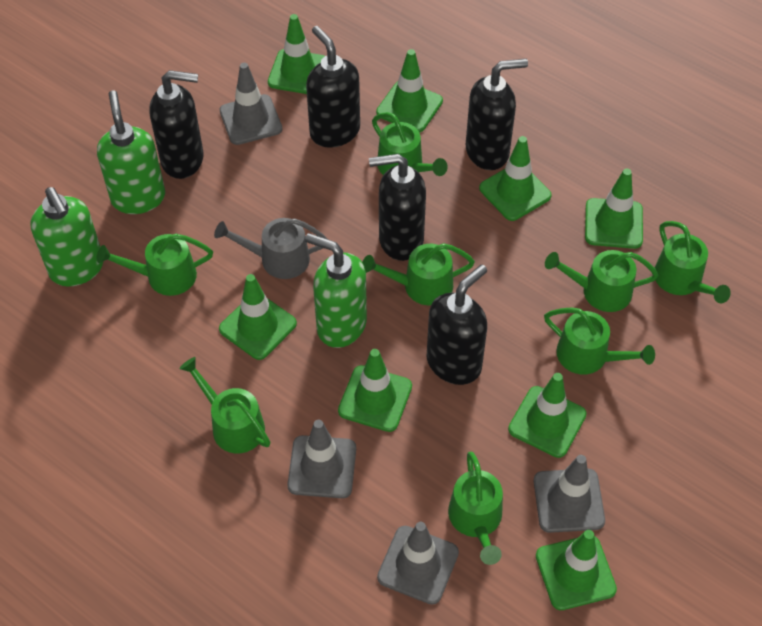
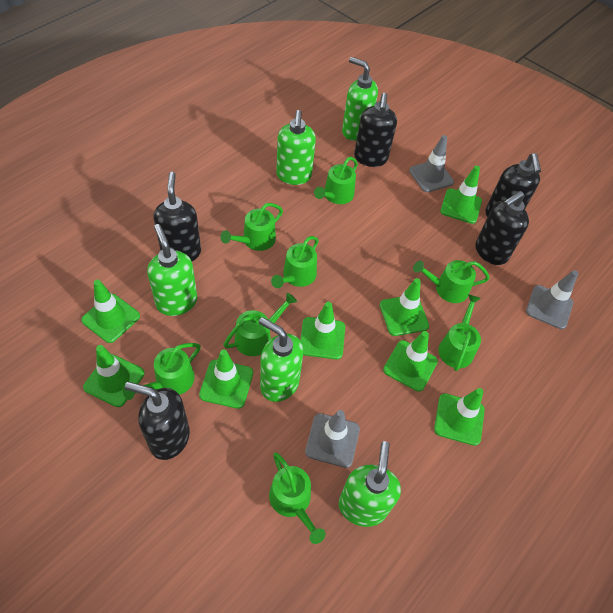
green soap dispenser: [31,187,104,287] [97,90,165,214] [305,233,367,348] = 3 -> [147,224,197,316] [259,317,303,402] [276,110,316,185] [339,441,401,527] [342,57,378,141] = 5
grey traffic cone: [220,63,282,145] [287,420,356,498] [377,522,459,605] [534,455,605,533] = 4 -> [305,410,360,468] [409,135,454,192] [526,270,578,329] = 3
grey watering can: [214,218,327,279] = 1 -> none = 0

